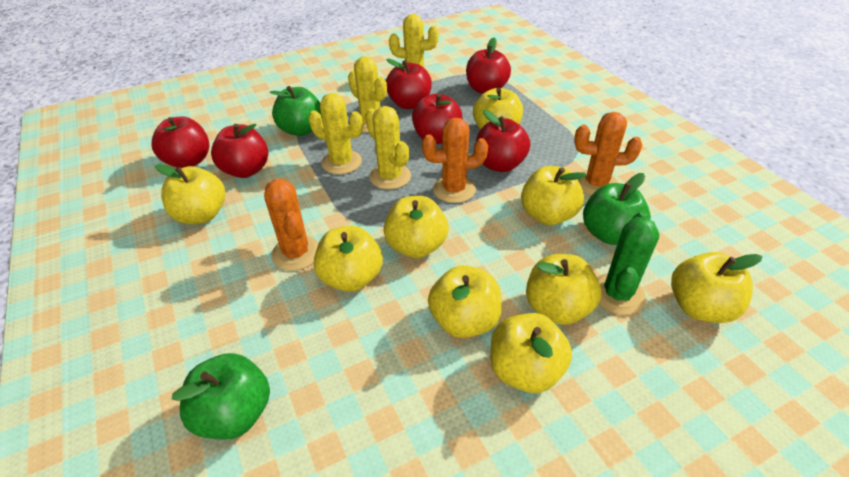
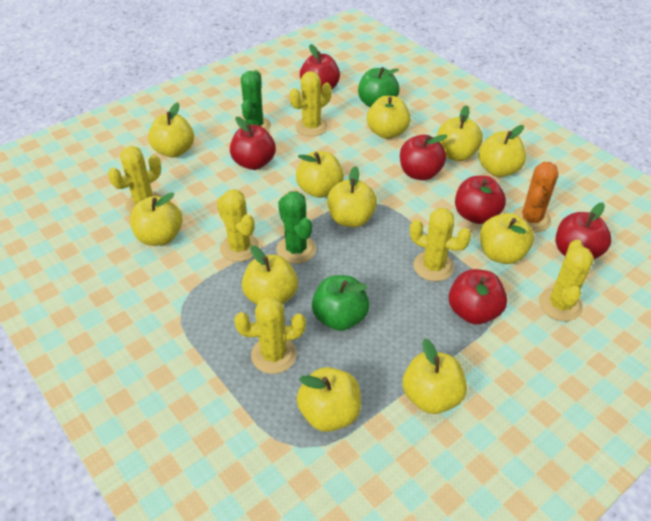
green apple: [172,353,270,440] [270,86,322,136] [583,173,651,245] = 3 -> [312,275,370,331] [358,67,400,107] = 2
green cactus: [597,211,660,315] = 1 -> [238,70,271,132] [276,191,316,264] = 2
orange cactus: [264,179,319,271] [422,118,488,203] [574,112,642,196] = 3 -> [513,162,558,233] = 1
yellow apple: [155,164,225,224] [314,225,383,292] [384,196,448,258] [428,265,502,338] [473,87,523,130] [490,313,572,393] [521,166,587,225] [526,254,602,325] [671,252,762,323] = 9 -> [130,192,182,246] [148,102,194,158] [242,245,298,305] [296,151,344,198] [297,367,361,432] [327,166,377,227] [367,96,411,139] [403,339,467,414] [437,105,483,161] [478,125,526,177] [480,213,534,264] = 11
yellow cactus: [309,93,363,174] [348,56,387,133] [365,106,411,190] [389,14,439,77] = 4 -> [108,146,162,213] [217,189,260,262] [234,296,306,374] [290,71,332,136] [410,208,471,281] [539,239,594,321] = 6

